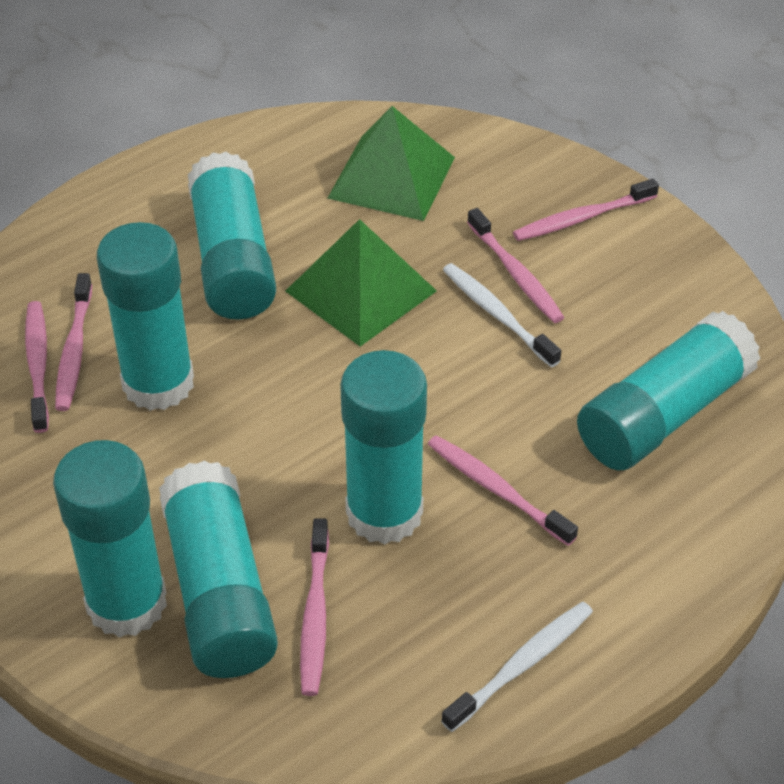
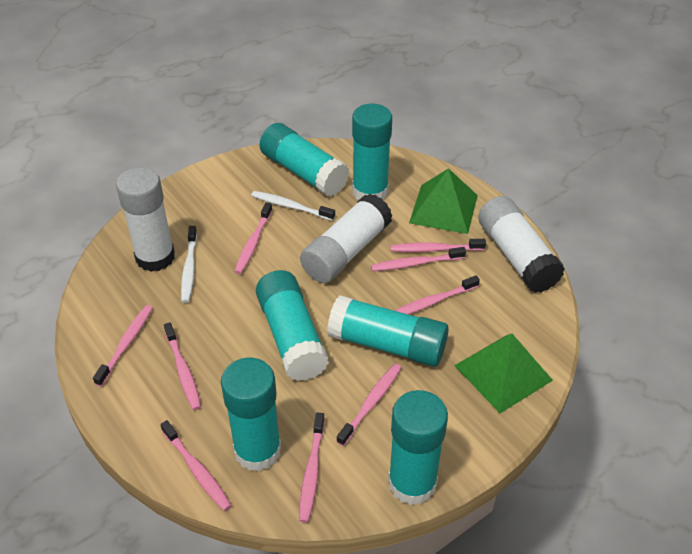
pink toothbrush: [25,301,49,433] [55,273,92,411] [300,518,329,696] [428,435,578,546] [467,208,564,323] [513,179,659,241] = 6 -> [93,305,153,386] [160,420,232,511] [164,322,201,410] [234,203,272,274] [299,412,325,523] [336,364,402,446] [371,247,466,271] [390,239,486,252] [395,275,480,314] = 9
white glue stick: none = 0 -> [116,167,175,272] [300,193,392,283] [478,196,565,293] = 3

